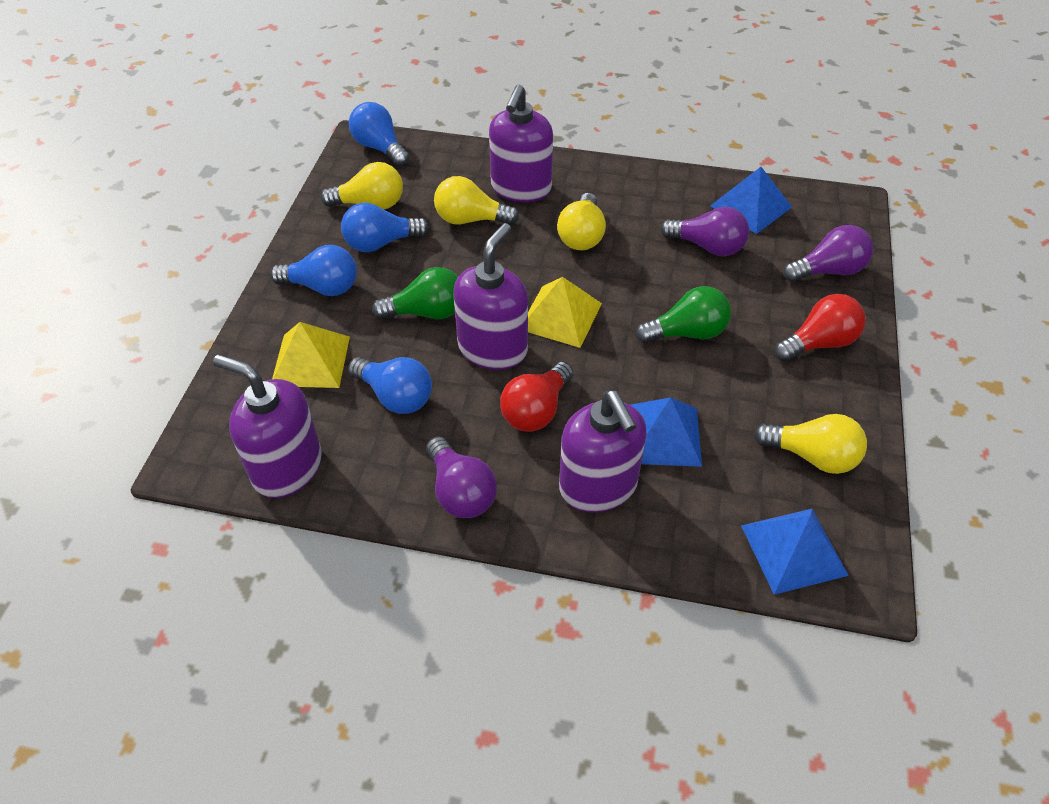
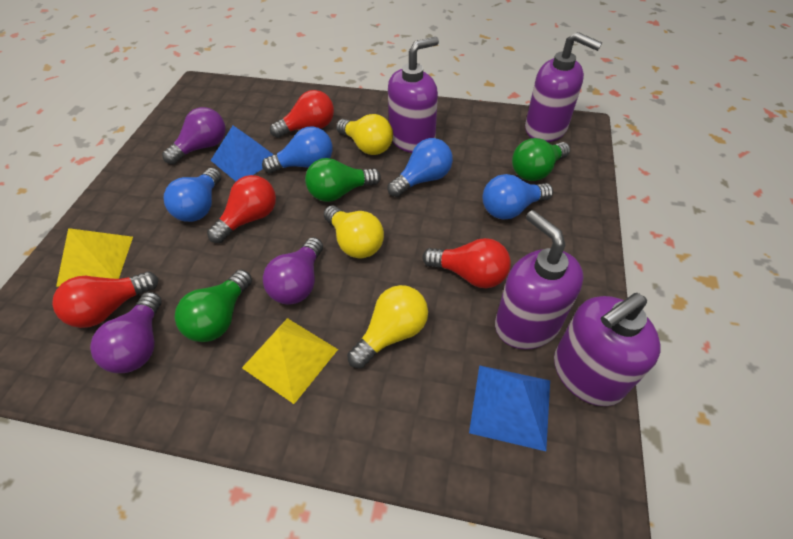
blue pyramid: [631,397,702,467] [710,167,792,234] [741,509,849,595] = 3 -> [210,126,274,181] [469,365,550,451] = 2
green light bulb: [372,267,458,319] [636,286,731,343] = 2 -> [175,270,252,342] [305,158,381,202] [512,138,570,181] = 3
red light bulb: [500,362,573,432] [775,294,865,362] = 2 -> [52,272,158,328] [207,175,276,243] [270,90,334,138] [422,238,511,288] = 4
yellow light bulb: [321,162,403,209] [434,176,519,225] [557,193,606,250] [754,414,867,474] = 4 -> [324,205,384,258] [336,114,393,155] [347,285,428,368] = 3

